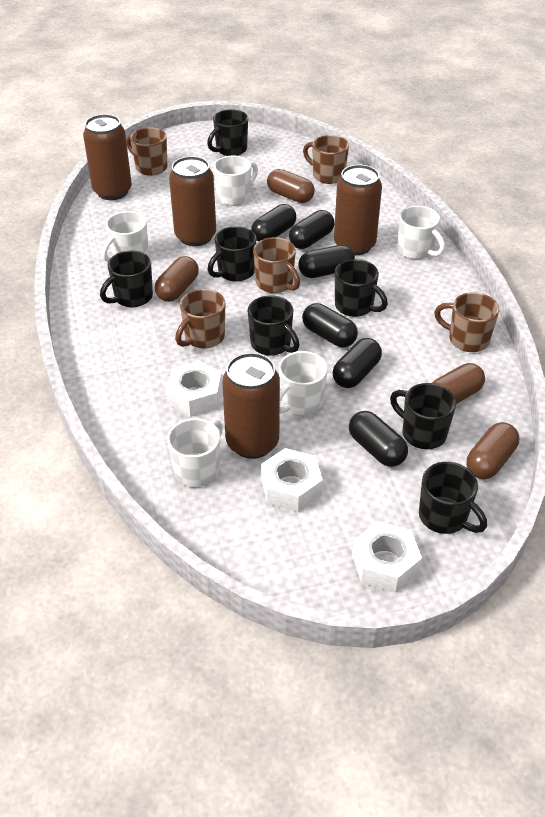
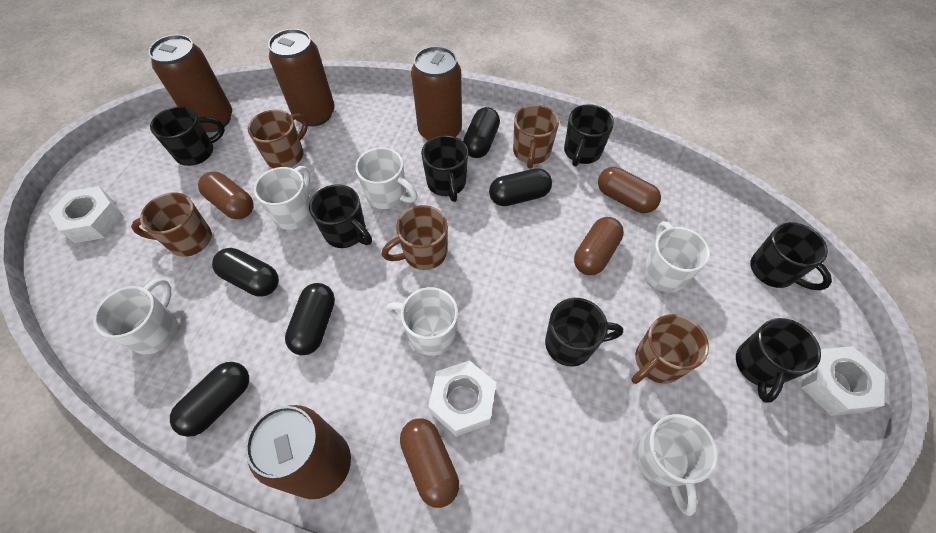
black capsule: [251,204,296,242] [289,210,334,249] [298,245,355,278] [302,303,358,347] [333,338,382,388] [349,411,408,467] = 6 -> [170,362,249,437] [212,248,279,296] [285,283,335,355] [463,107,500,158] [489,168,552,206] = 5
white mug: [102,211,149,262] [167,418,223,487] [214,156,258,206] [279,351,328,415] [398,206,445,259] = 5 -> [93,278,178,354] [254,166,312,230] [355,147,417,209] [386,287,458,356] [635,414,718,516] [643,221,710,292] = 6

